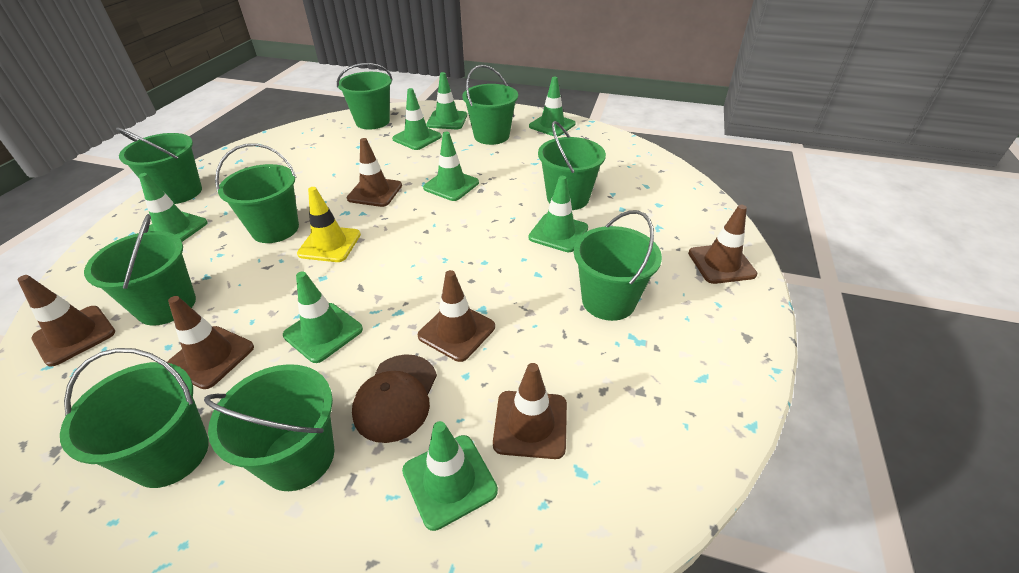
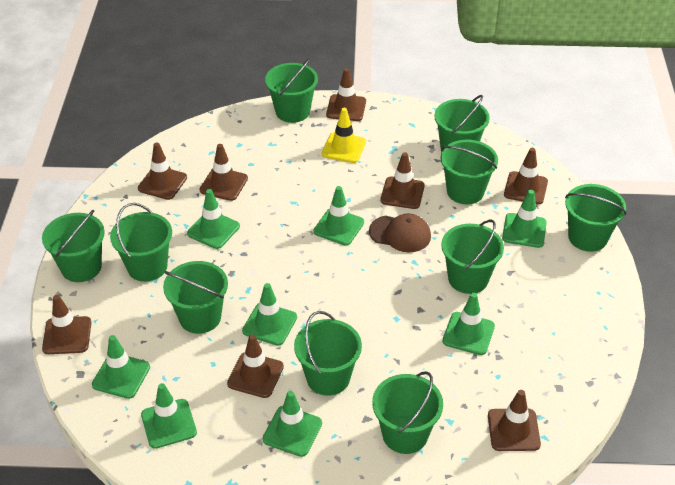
brown traffic cone: [17,275,115,367] [167,296,254,389] [347,138,402,207] [418,270,495,362] [493,363,567,459] [688,205,757,284] = 6 -> [42,295,92,354] [138,142,187,200] [200,144,248,201] [227,334,284,398] [326,68,366,121] [381,152,425,209] [488,390,541,451] [504,148,548,204] = 8
green bucket: [60,348,209,488] [84,214,196,325] [116,128,202,204] [204,364,334,491] [215,143,299,243] [337,63,393,130] [462,65,518,145] [538,121,606,210] [574,210,662,321] = 9 -> [42,210,105,282] [110,203,172,282] [163,261,228,334] [265,58,318,123] [294,311,362,396] [372,371,443,454] [434,95,490,152] [441,140,498,204] [441,220,504,294] [565,184,626,252] = 10

